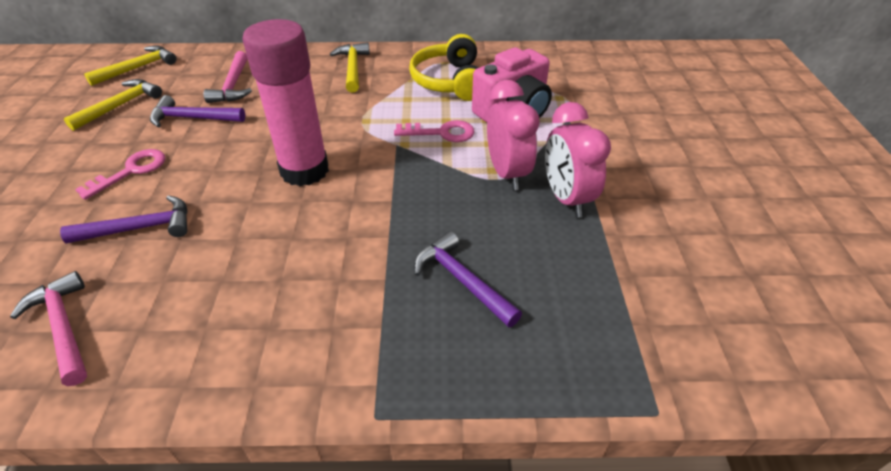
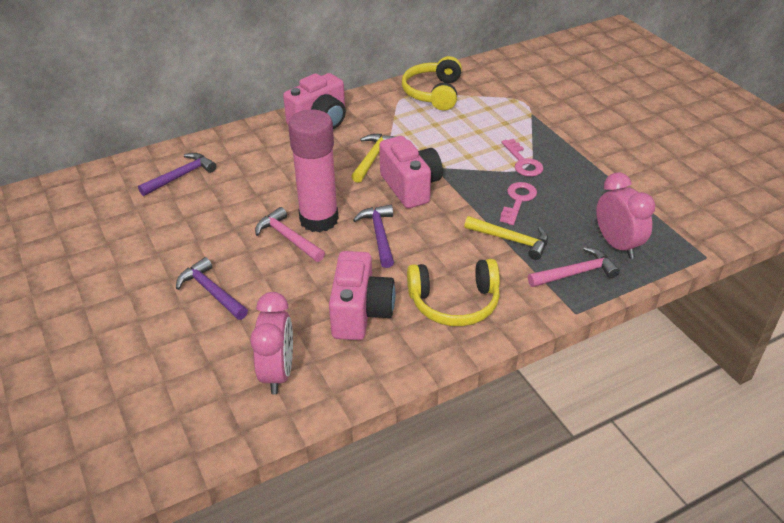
pink camera: [472,47,552,122] = 1 -> [283,73,346,129] [329,251,395,340] [379,136,443,208] = 3
yellow hammer: [64,79,162,131] [84,45,176,86] [330,42,370,93] = 3 -> [351,134,396,183] [464,216,548,260] = 2
yellow headphones: [409,34,478,101] = 1 -> [402,56,462,111] [407,259,500,326] = 2

